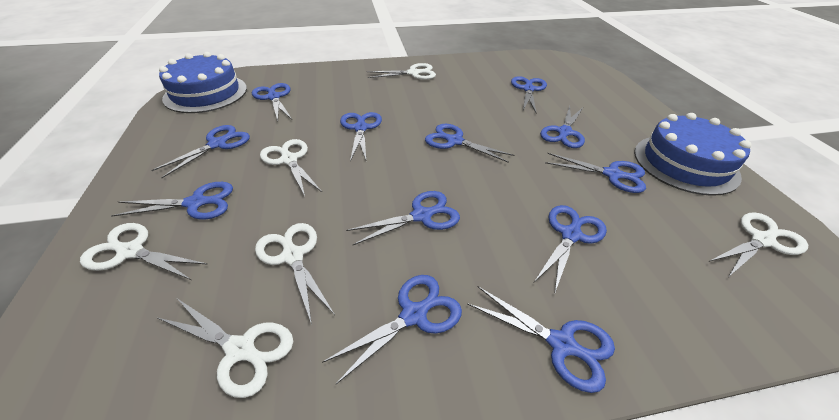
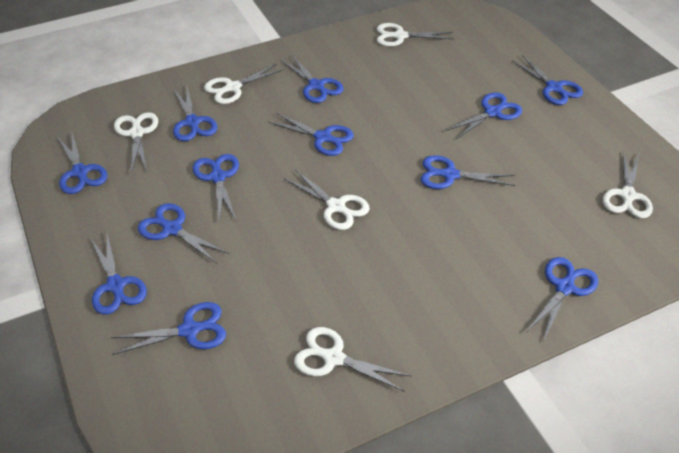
blue cake: [159,52,247,113] [634,113,752,196] = 2 -> none = 0

